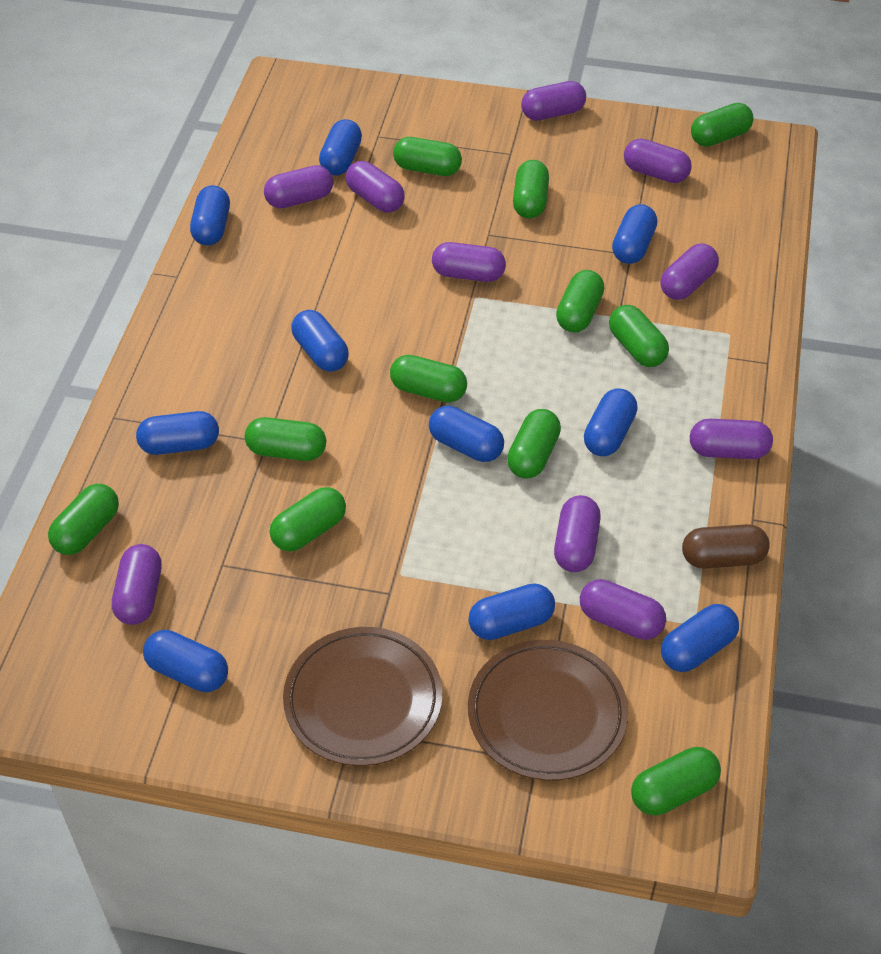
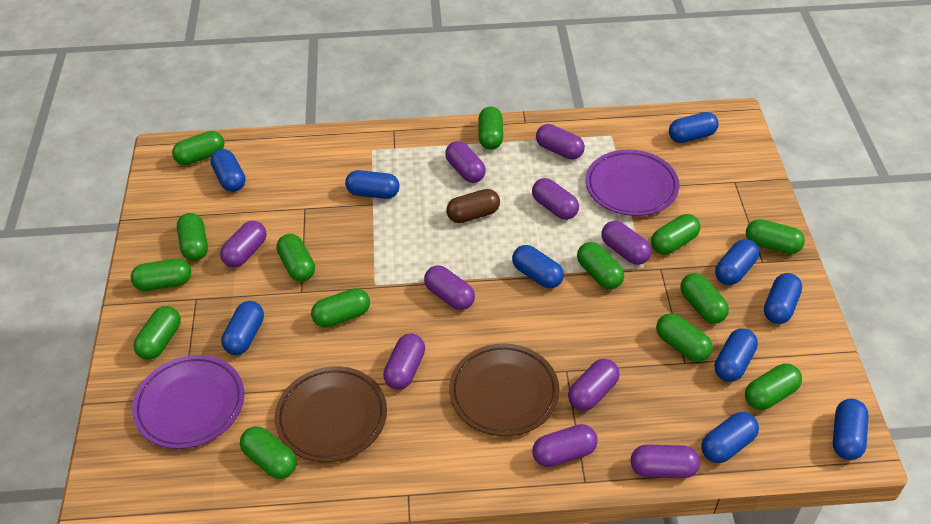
green capsule: [48,484,119,555] [245,417,326,461] [270,487,346,551] [390,355,467,402] [393,137,462,176] [507,409,561,479] [513,160,549,219] [556,270,604,333] [609,305,669,367] [631,747,721,815] [691,103,754,147] = 11 -> [131,259,191,291] [133,306,181,360] [172,131,224,165] [177,213,208,261] [240,426,297,479] [276,234,315,282] [311,288,370,328] [478,107,503,150] [577,242,624,289] [651,214,700,255] [656,313,713,362] [680,273,729,323] [745,364,802,410] [746,219,805,254] = 14
purple plate: none = 0 -> [132,355,244,449] [586,150,679,216] = 2

